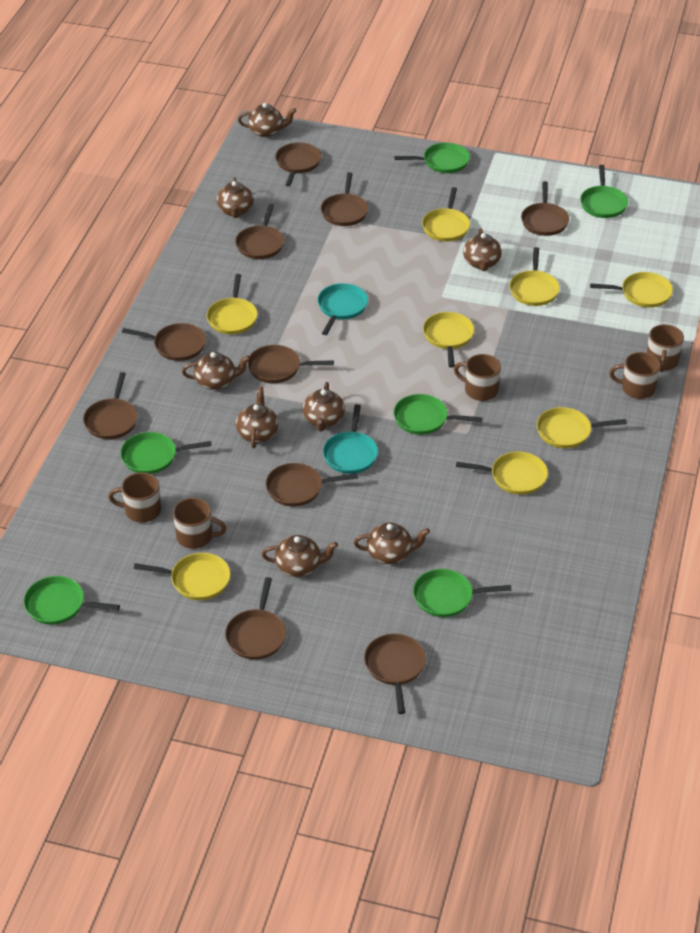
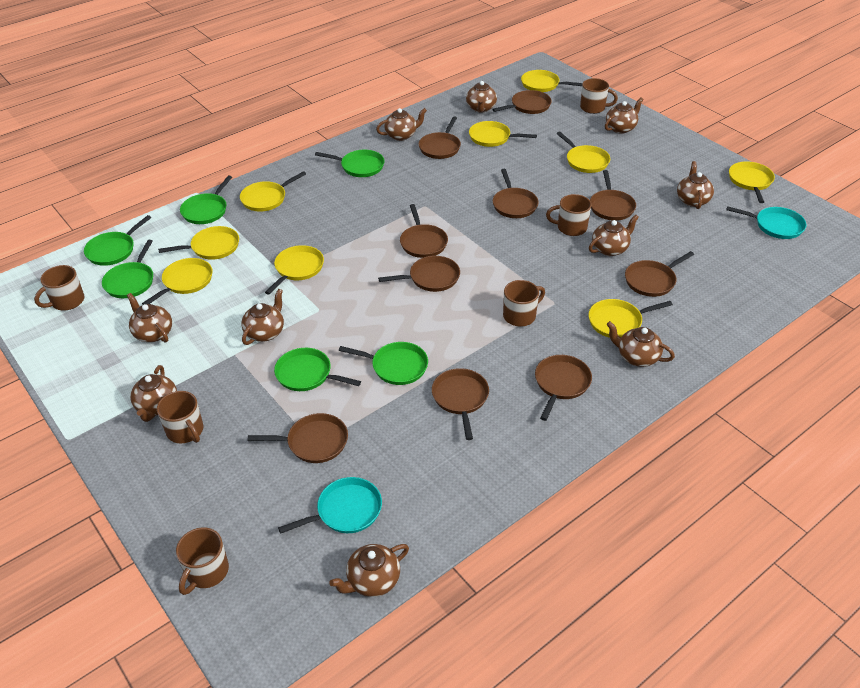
brown mug: [108,472,161,523] [173,498,226,549] [454,354,501,401] [609,352,660,399] [647,324,684,372] = 5 -> [34,265,84,310] [157,391,204,443] [176,527,229,595] [503,280,545,327] [546,194,592,236] [580,78,618,114] = 6
brown teapot: [182,352,250,390] [216,177,254,218] [236,387,278,448] [238,103,296,137] [262,535,338,577] [303,382,345,431] [354,523,430,564] [463,228,502,271] = 8 -> [127,293,172,342] [130,365,177,422] [241,289,284,345] [329,544,409,597] [376,108,427,141] [466,81,497,112] [589,215,639,256] [605,97,643,134] [607,321,675,367] [677,161,714,209] = 10
yellow pan: [134,553,231,600] [207,274,258,334] [422,187,470,242] [423,312,474,368] [456,452,548,495] [509,247,560,306] [537,407,627,448] [590,272,673,308] = 8 -> [142,258,213,305] [158,226,239,260] [240,171,306,212] [265,245,324,295] [469,121,537,147] [521,70,582,92] [556,131,610,173] [589,299,673,338] [729,161,775,203] = 9

